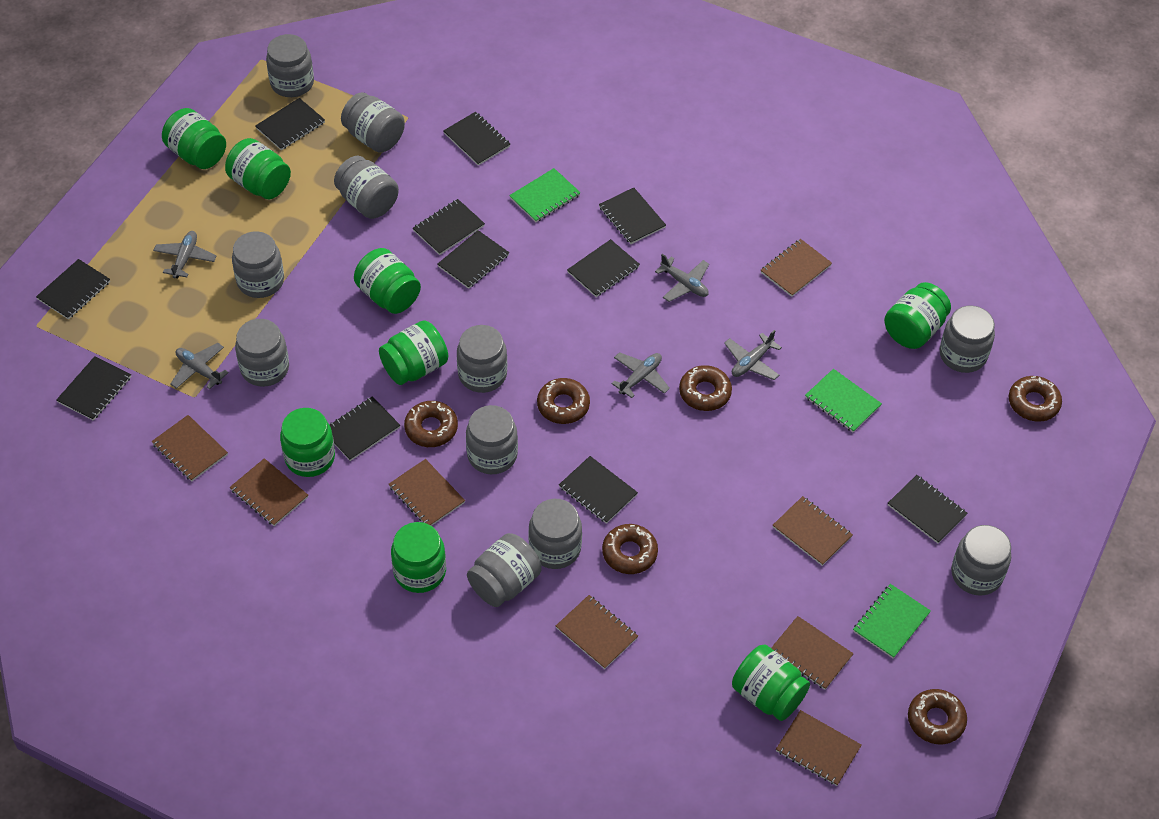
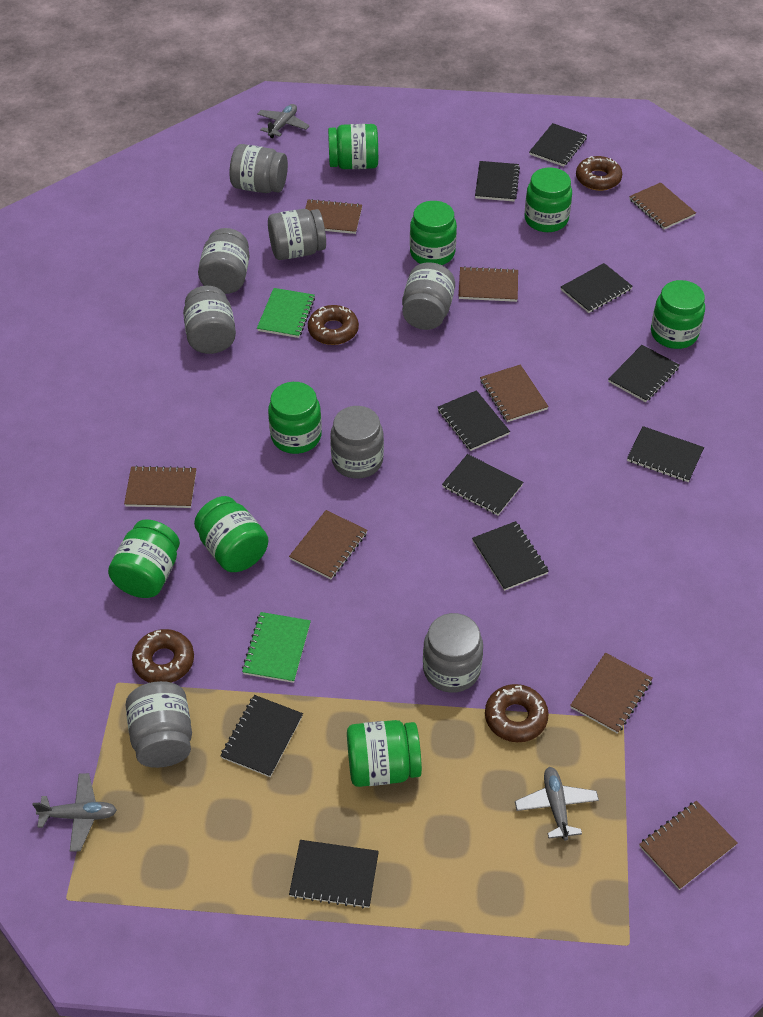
black notebook: [36,259,110,319] [56,356,131,421] [255,98,325,150] [330,396,400,461] [413,199,485,255] [438,230,509,289] [443,112,510,166] [559,456,638,524] [567,239,640,297] [599,188,666,244] [888,475,967,543] = 11 -> [220,695,303,777] [289,840,379,908] [438,390,510,451] [442,454,523,515] [472,521,549,591] [475,161,520,201] [529,123,587,167] [561,263,633,313] [608,345,679,402] [627,426,704,482] = 10
brown donut: [404,401,458,447] [537,378,590,424] [602,524,658,574] [679,365,732,411] [908,689,967,744] [1009,376,1062,422] = 6 -> [132,629,194,683] [308,305,359,345] [485,684,549,742] [576,156,622,191] = 4
green notebook: [509,168,581,222] [805,369,882,432] [853,584,931,658] = 3 -> [242,612,311,683] [257,288,315,338] = 2
grey jar: [232,231,284,298] [235,319,289,387] [266,34,314,97] [334,156,399,219] [341,92,405,153] [457,325,507,393] [466,405,518,474] [467,533,541,607] [529,499,582,569] [940,306,995,373] [951,525,1011,596] = 11 -> [126,681,192,768] [183,286,236,354] [198,228,250,294] [230,144,288,193] [268,209,326,260] [330,406,384,479] [402,262,455,330] [423,613,483,693] = 8
grey plane: [153,231,216,278] [170,343,229,389] [612,352,670,398] [655,254,709,302] [724,330,782,380] = 5 -> [32,773,117,852] [257,104,309,138] [515,767,599,841] = 3

